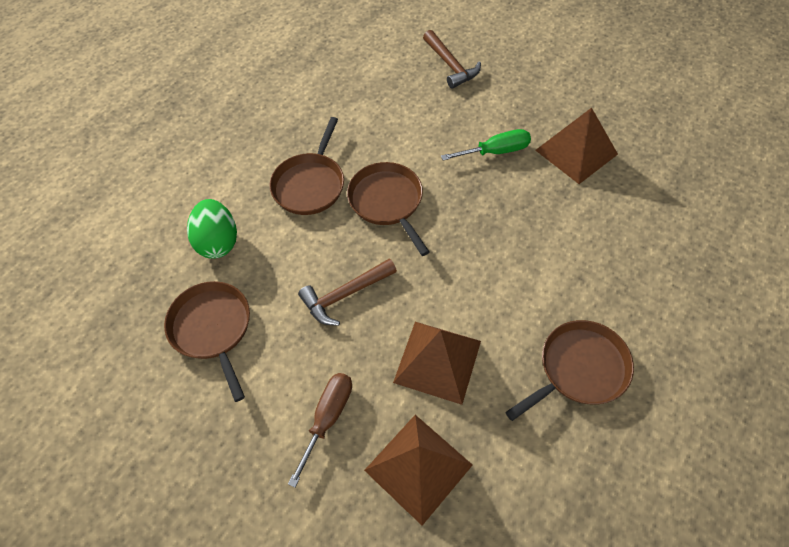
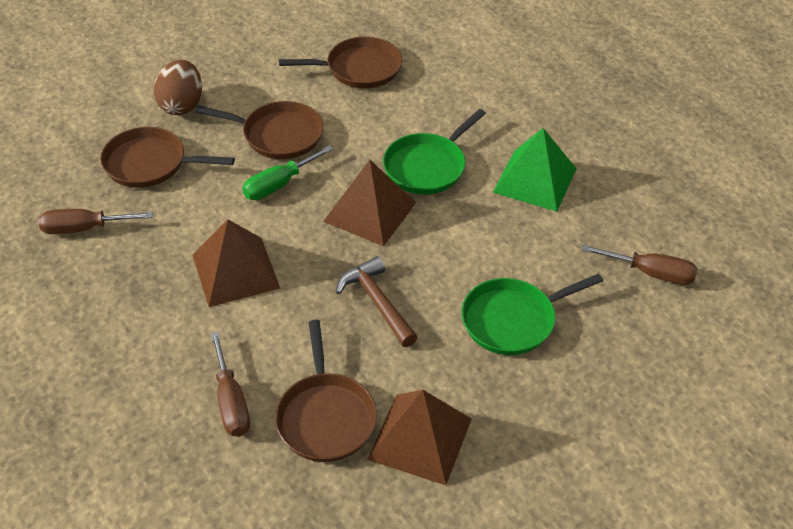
brown egg: none = 0 -> [154,60,202,115] = 1
brown hammer: [298,259,397,326] [423,30,481,89] = 2 -> [336,256,418,347] = 1
brown screwdriver: [288,373,352,487] = 1 -> [39,209,153,234] [210,332,250,436] [582,245,697,285] = 3
green egg: [187,199,237,259] = 1 -> none = 0
green pan: none = 0 -> [383,109,486,195] [461,273,603,355] = 2
green pyramid: none = 0 -> [493,128,577,212] = 1

